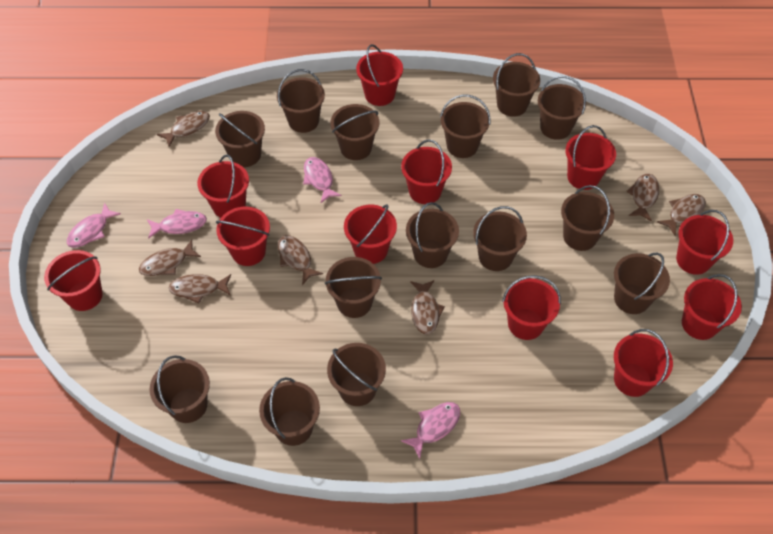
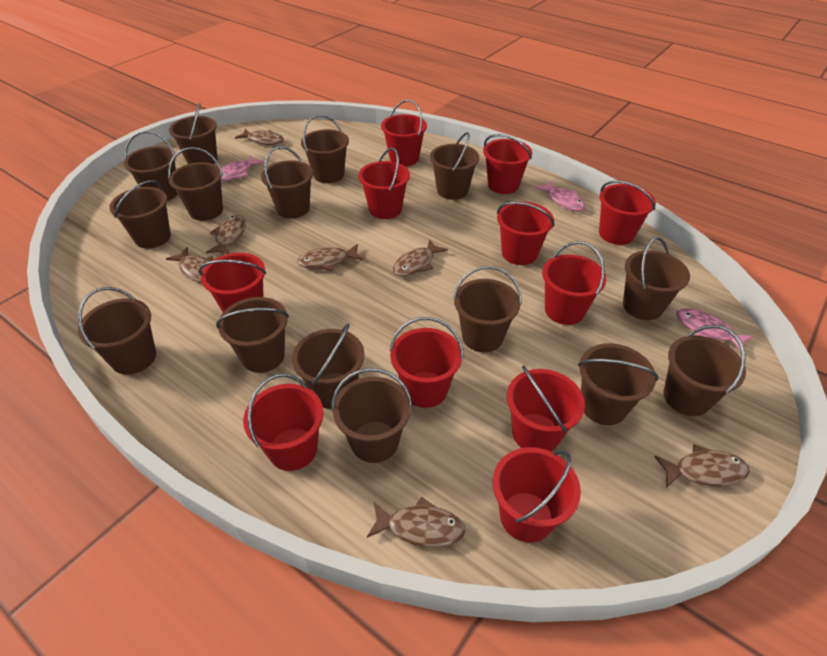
brown bucket: [149,355,210,423] [215,111,265,167] [259,377,320,446] [277,69,325,133] [325,257,382,318] [327,343,386,406] [330,104,379,160] [406,202,459,268] [440,95,491,158] [473,206,527,271] [493,53,540,117] [538,76,586,140] [561,185,614,251] [614,253,670,314] = 14 -> [78,287,156,375] [109,180,171,248] [124,131,178,201] [168,147,223,221] [169,103,217,164] [216,297,289,373] [261,146,313,218] [292,323,365,409] [301,114,349,183] [331,368,412,463] [430,132,479,200] [453,266,522,352] [578,343,659,425] [623,237,690,320] [663,325,746,416] = 15
pink fish: [67,202,121,248] [147,209,207,239] [303,157,342,203] [401,402,460,459] = 4 -> [221,155,264,182] [535,180,585,211] [676,308,754,351] = 3

